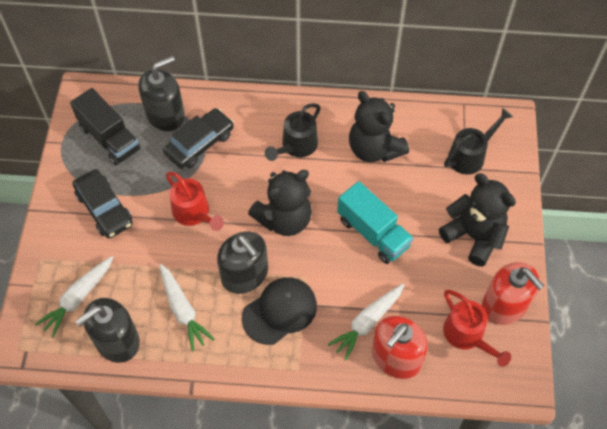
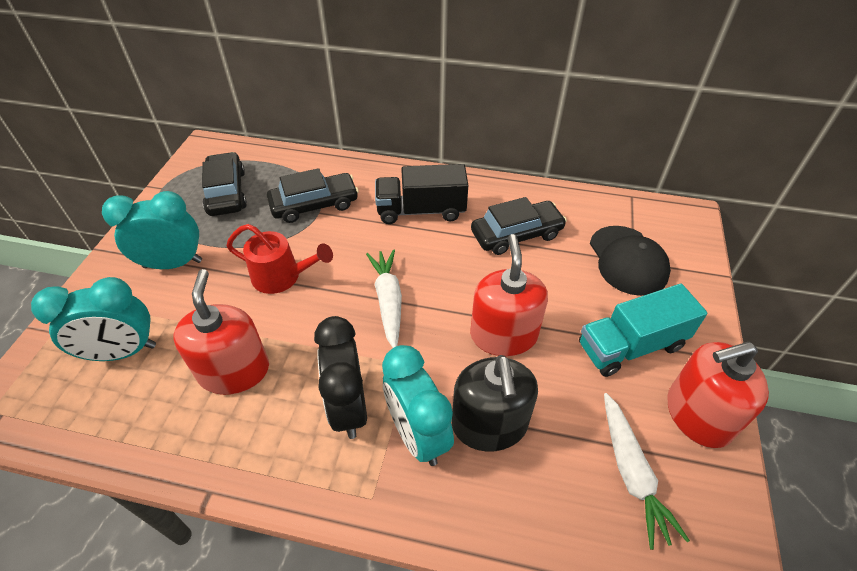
black car: [72,169,133,238] [163,108,234,169] = 2 -> [202,152,247,216] [267,168,359,223] [471,197,567,255] = 3
black clock: none = 0 -> [314,316,367,439] = 1
black soap dispenser: [76,298,140,363] [138,56,185,131] [217,231,268,294] = 3 -> [452,355,538,452] = 1
black teddy bear: [248,170,312,236] [349,91,409,162] [439,173,516,267] = 3 -> none = 0
black watering can: [265,103,321,161] [444,108,513,175] = 2 -> none = 0
red soap dispenser: [372,316,428,379] [482,262,544,325] = 2 -> [173,269,269,395] [470,234,548,356] [667,342,769,448] = 3
red watering can: [166,172,224,231] [443,290,511,367] = 2 -> [226,224,333,294] = 1
turquoise clock: none = 0 -> [31,277,156,361] [102,191,202,269] [382,345,454,466] = 3
white carrot: [35,256,113,338] [159,264,215,352] [327,284,405,361] = 3 -> [366,249,402,348] [604,393,690,550] = 2

